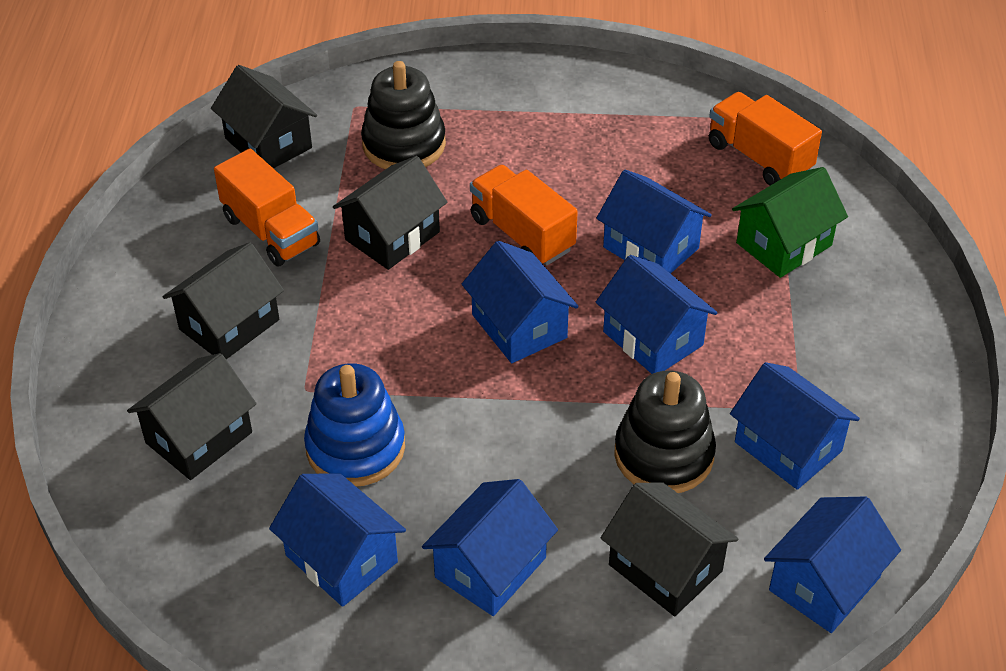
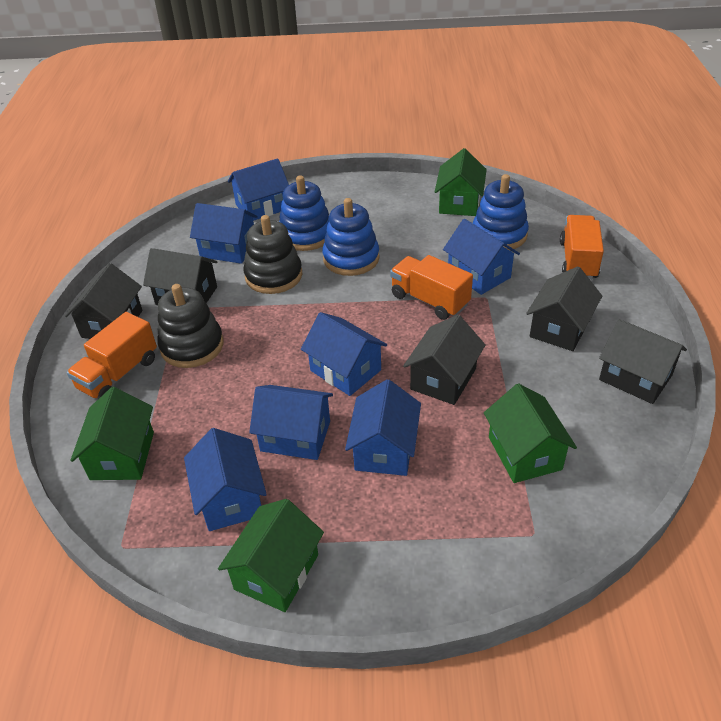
blue stacking toy: [304,363,405,486] = 1 -> [279,175,329,251] [322,198,380,276] [473,174,529,250] = 3
green house: [732,167,848,278] = 1 -> [70,387,154,480] [218,499,324,612] [435,148,487,216] [484,383,577,483] = 4

